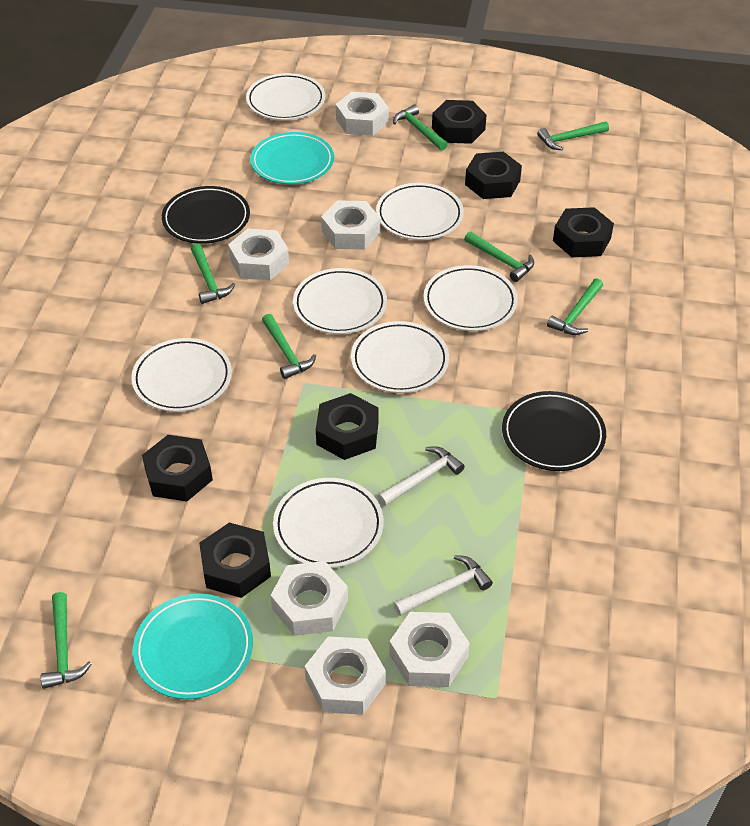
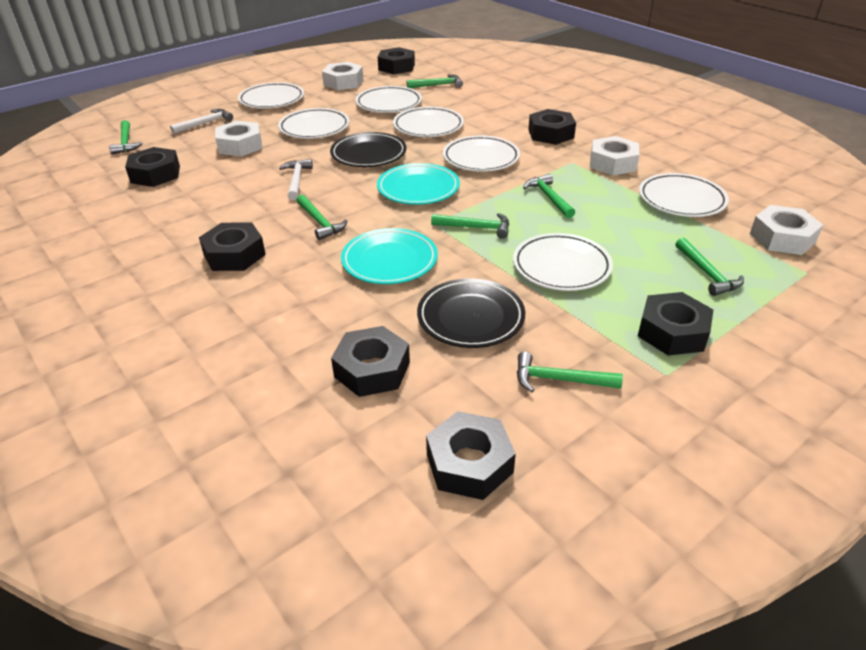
black nut: [142,435,213,502] [199,523,271,598] [316,393,379,460] [432,100,487,144] [465,152,522,199] [553,207,614,257] = 6 -> [125,147,180,187] [199,222,266,271] [331,326,410,397] [378,47,415,74] [426,411,516,500] [528,109,576,145] [638,292,713,356] = 7
white nut: [228,229,289,280] [270,561,348,636] [305,636,386,715] [321,200,380,249] [336,92,389,136] [389,612,470,687] = 6 -> [215,121,263,157] [322,62,363,90] [590,136,639,175] [750,205,823,255] = 4

